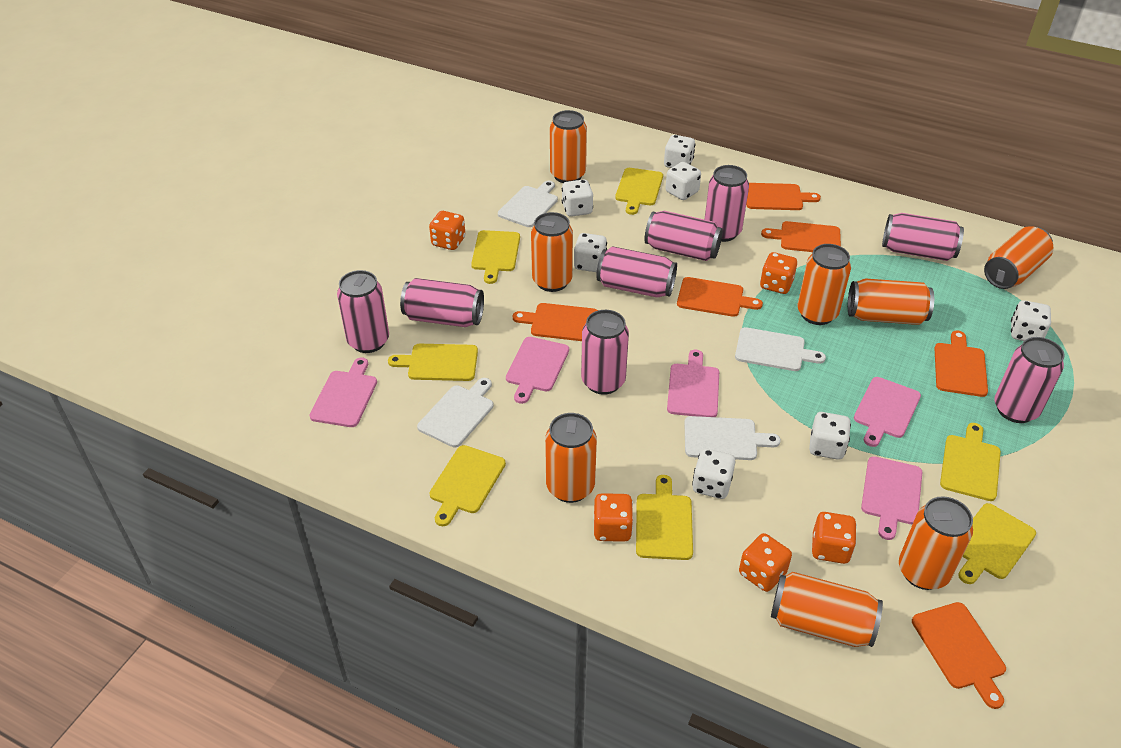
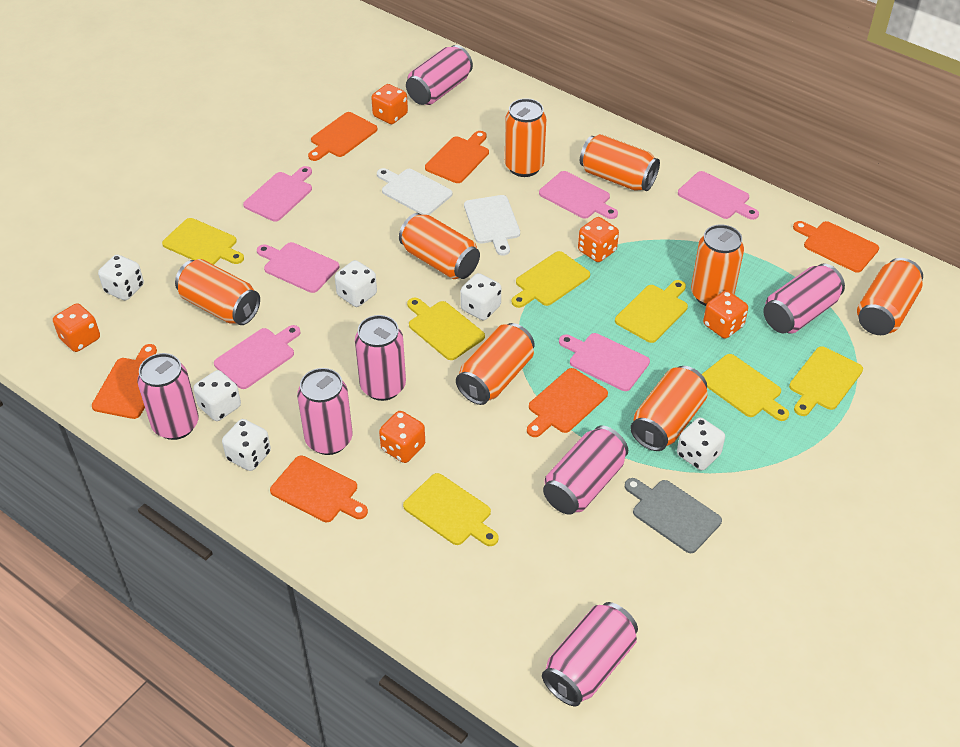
grey cutting board: none = 0 -> [625,478,722,553] = 1
pink can: [337,270,389,353] [400,278,484,327] [581,310,629,395] [596,246,677,298] [644,211,723,261] [704,165,749,242] [882,213,964,261] [994,337,1065,423] = 8 -> [137,353,199,440] [297,368,353,455] [355,315,406,401] [406,45,473,105] [542,602,638,706] [543,426,628,515] [763,264,845,333] = 7
pink cutting board: [309,358,377,427] [506,337,569,404] [667,350,719,417] [854,377,921,447] [861,456,922,540] = 5 -> [214,325,301,389] [243,166,312,222] [257,242,339,293] [539,171,618,219] [559,333,650,391] [678,171,759,220] = 6
white cutting board: [417,378,494,447] [498,181,558,227] [684,416,781,460] [735,327,826,371] = 4 -> [377,168,452,215] [464,195,520,256] = 2
white dice: [562,179,593,217] [574,233,607,272] [664,135,695,168] [665,162,701,200] [692,449,735,499] [809,412,851,460] [1011,300,1051,341] = 7 -> [98,255,144,300] [193,370,241,421] [222,419,271,471] [335,260,377,307] [460,273,501,320] [677,418,725,470] = 6

